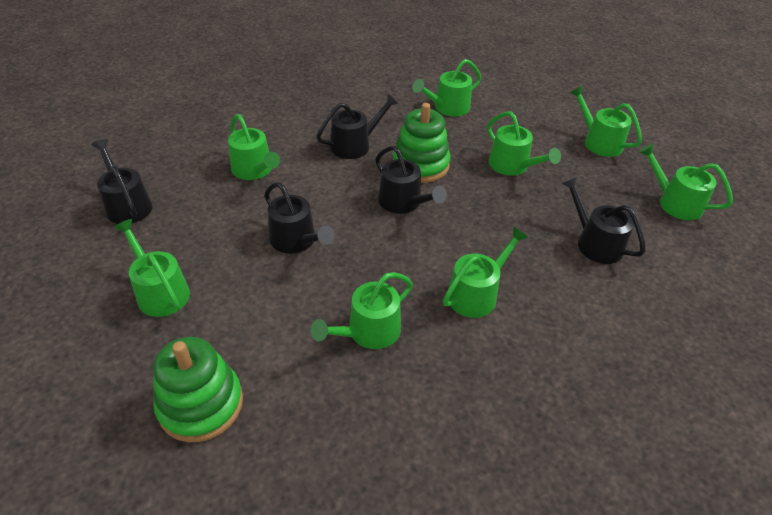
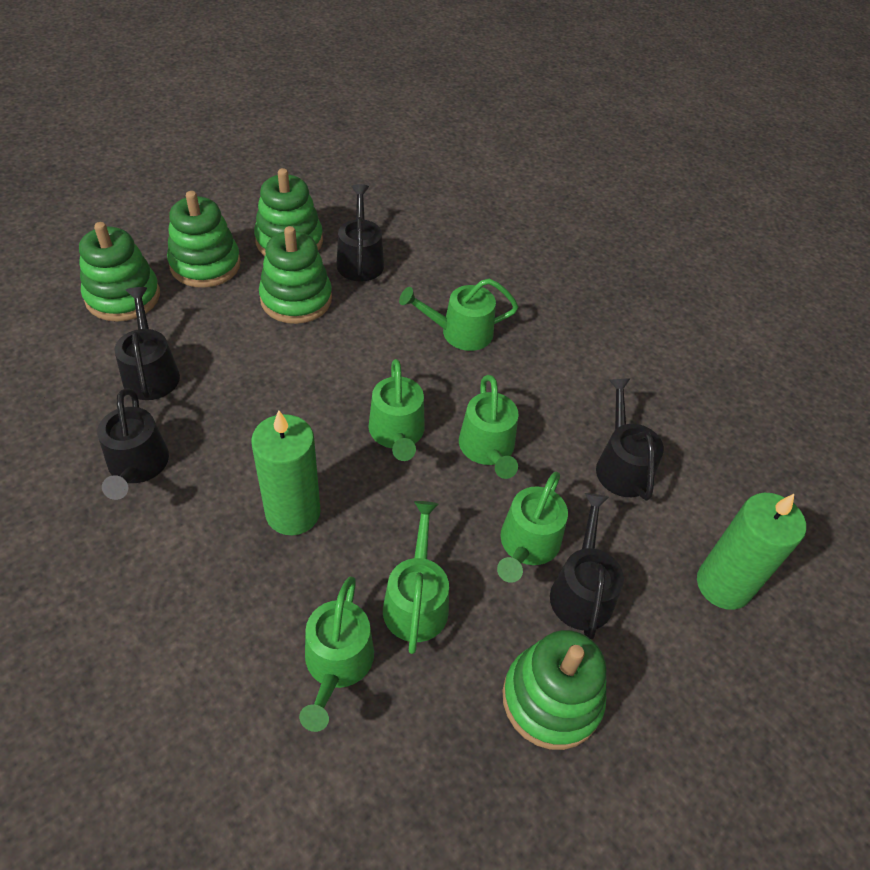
green candle: none = 0 -> [251,410,321,535] [697,493,806,610] = 2
green stacking toy: [153,337,243,442] [393,103,451,183] = 2 -> [79,222,160,322] [167,191,241,288] [254,168,323,256] [259,226,332,324] [502,630,606,750] = 5
green watering can: [114,219,190,317] [228,114,280,180] [311,272,413,349] [412,59,481,116] [443,227,528,318] [487,112,561,176] [570,86,642,157] [639,143,733,220] = 8 -> [299,577,374,732] [368,359,425,461] [383,501,449,654] [399,279,518,351] [459,375,519,479] [497,472,568,583] = 6

